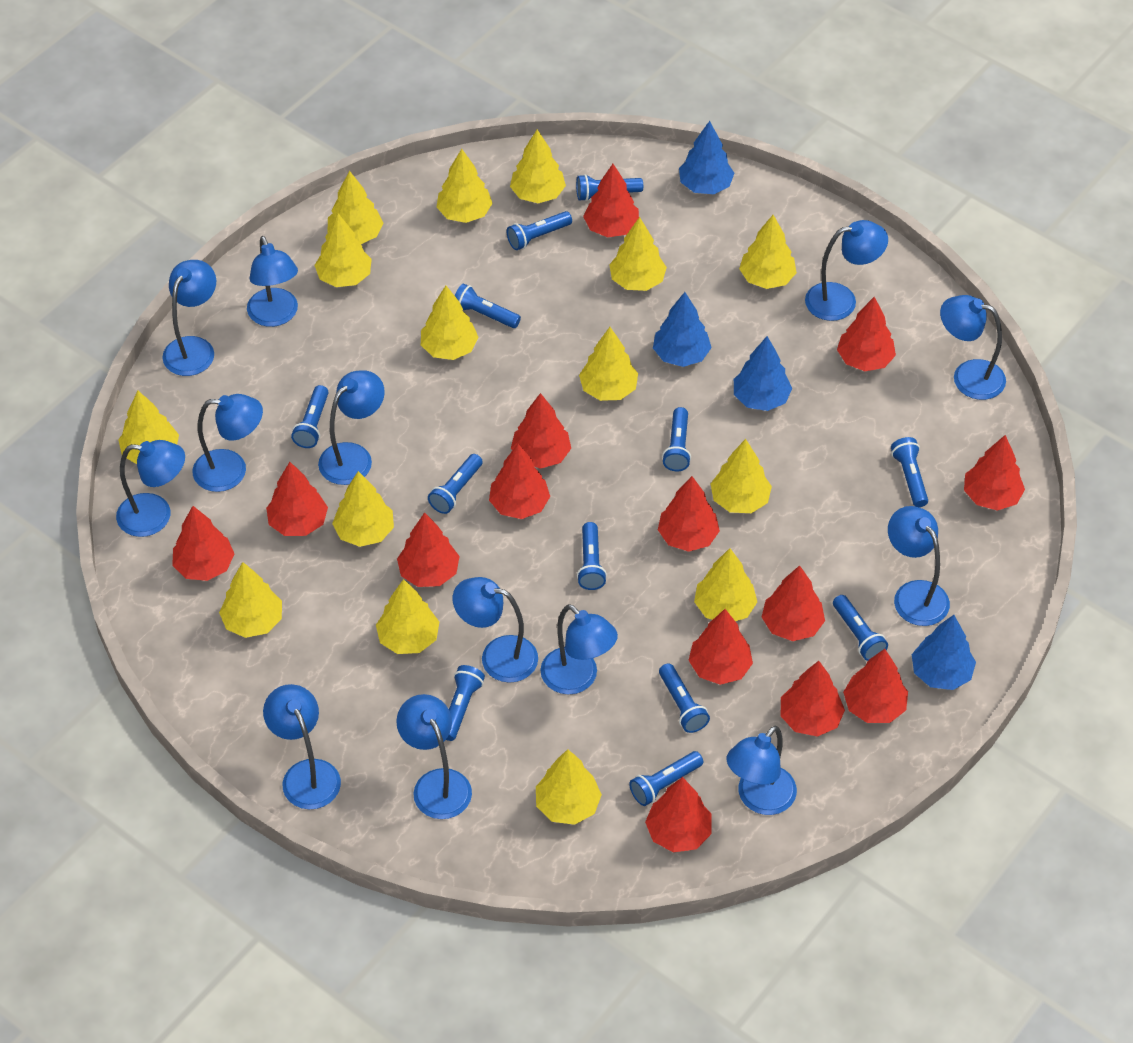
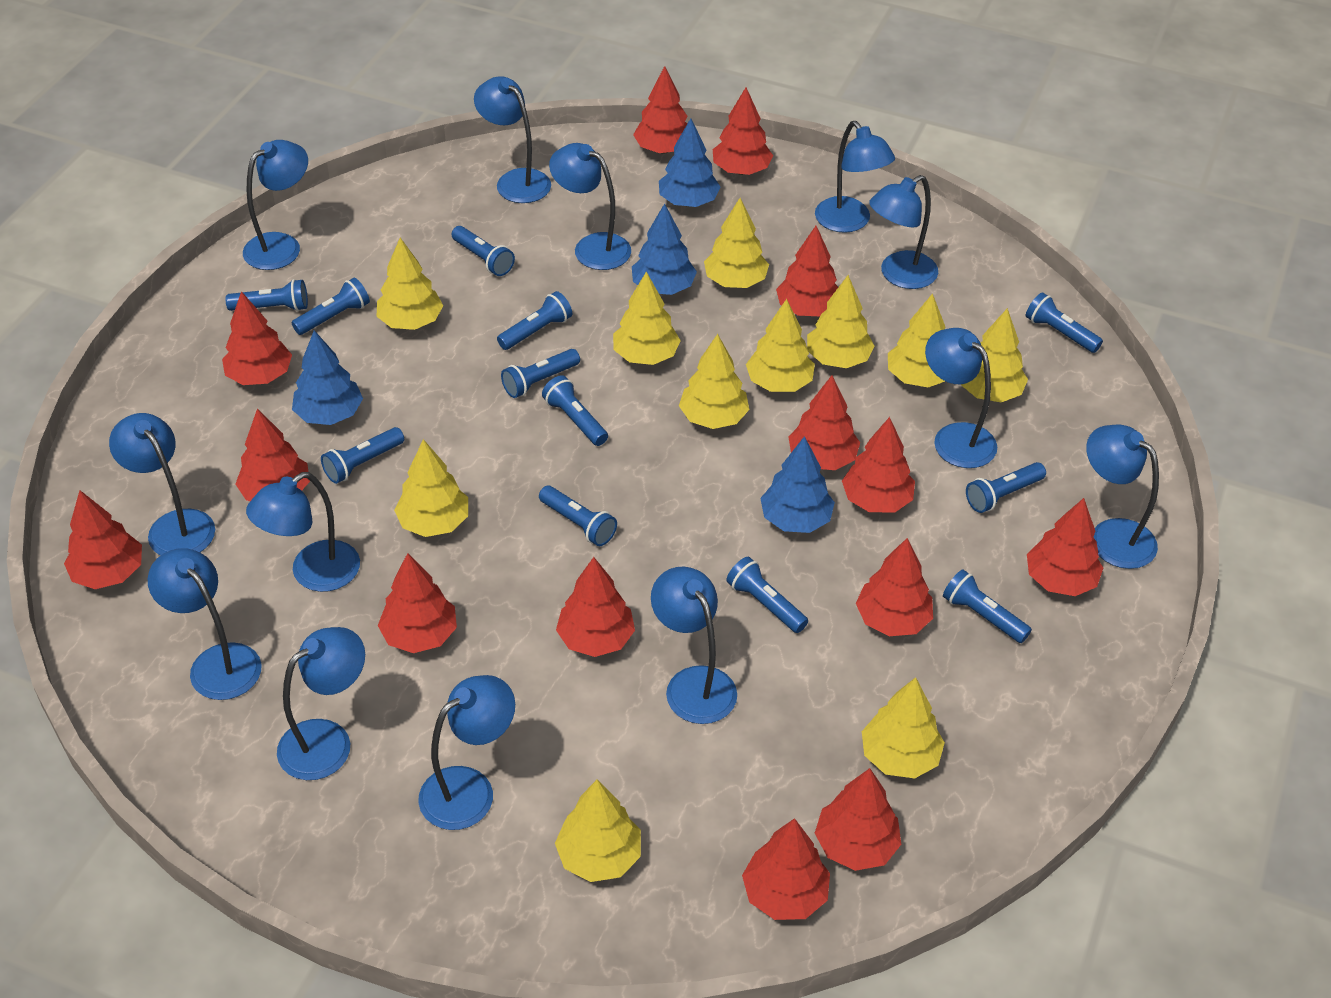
yellow tree: [118,391,179,464] [219,562,282,638] [314,214,372,287] [328,171,383,244] [332,471,394,547] [376,579,439,654] [421,286,479,360] [436,149,493,223] [510,130,566,203] [536,749,602,825] [579,327,638,401] [609,217,667,291] [694,548,757,621] [711,439,772,513] [739,215,797,289] = 15 -> [377,238,443,330] [394,439,468,537] [555,780,641,882] [613,272,681,365] [679,334,749,429] [704,198,769,288] [746,299,815,392] [807,275,875,368] [862,677,945,778] [888,293,946,387] [960,308,1028,402] = 11

